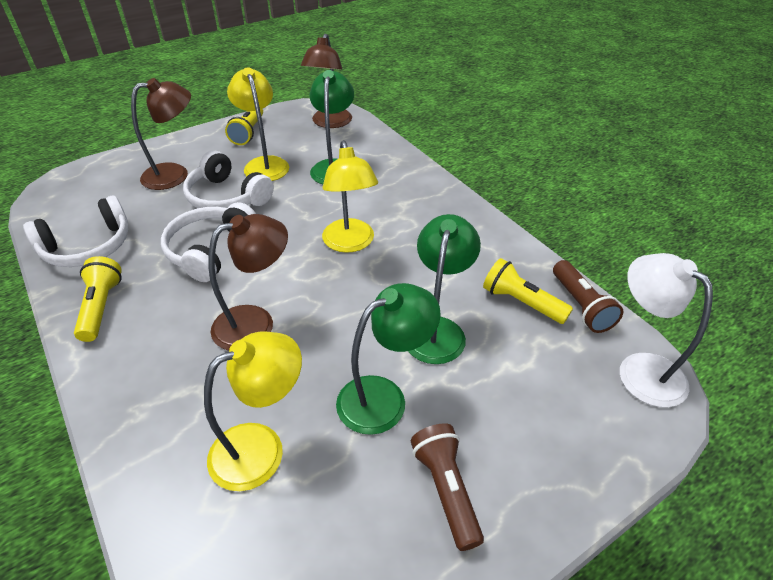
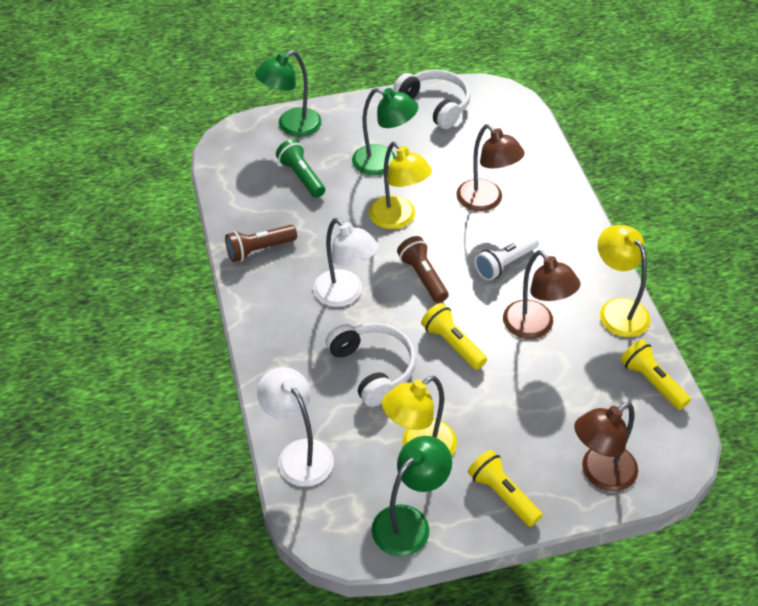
green flashlight: none = 0 -> [276,139,325,198] = 1
white flashlight: none = 0 -> [474,233,539,281] = 1
white headphones: [23,196,128,267] [161,202,256,282] [183,151,274,208] = 3 -> [326,323,416,407] [393,69,471,129] = 2
white lamp: [620,253,713,407] = 1 -> [257,367,334,487] [313,218,378,307] = 2

